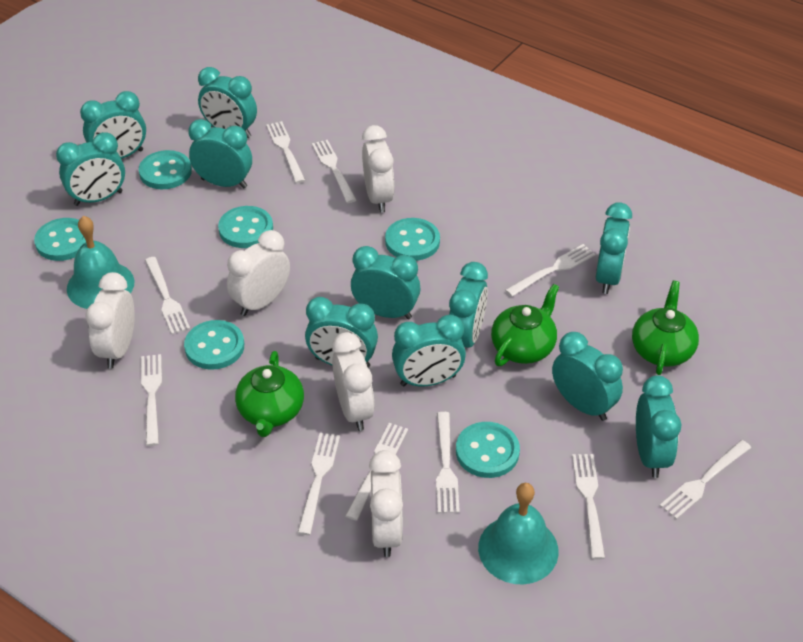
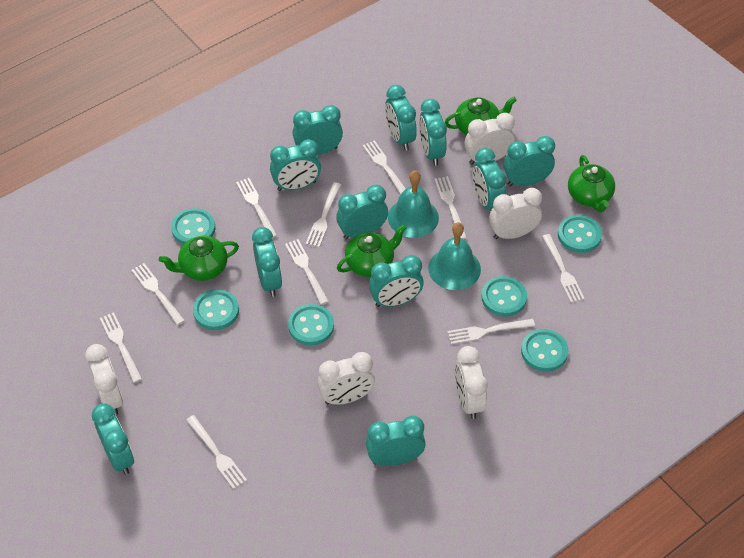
green teapot: [235,351,304,437] [491,284,559,366] [632,281,699,375] = 3 -> [159,236,239,281] [337,224,407,277] [444,97,517,135] [568,155,615,213] = 4

